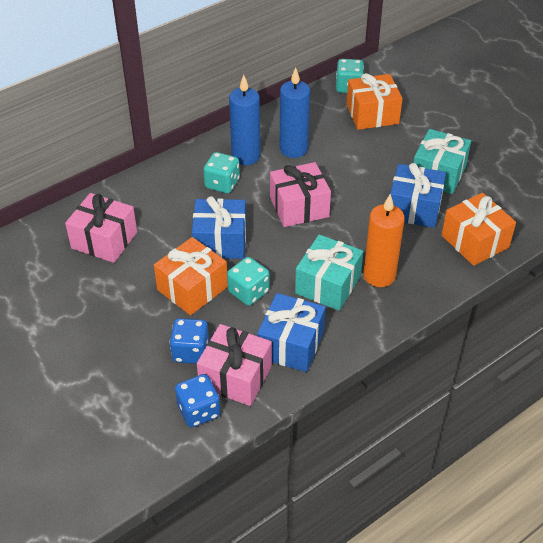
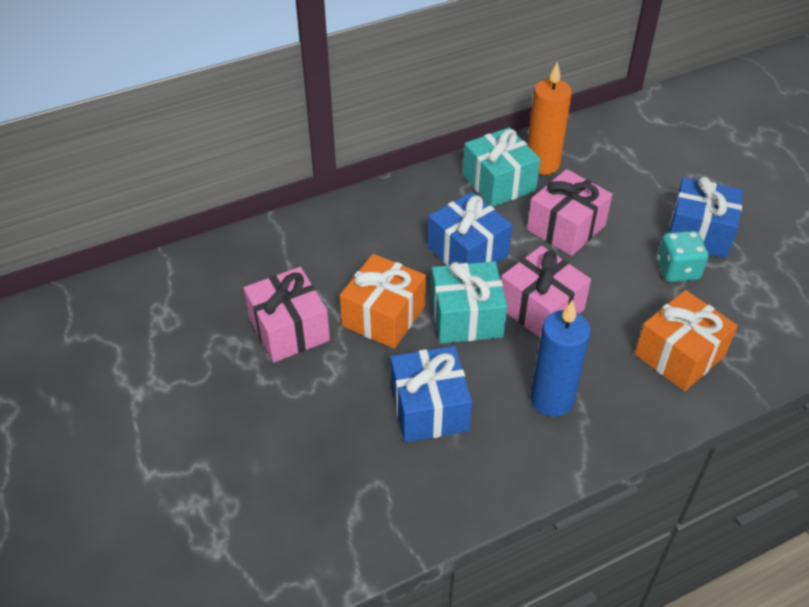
blue candle: [229,75,260,165] [280,67,310,158] = 2 -> [531,300,591,417] = 1
blue dice: [170,318,209,364] [175,374,221,427] = 2 -> none = 0
orange gift: [154,237,228,315] [346,73,403,130] [442,193,516,266] = 3 -> [340,254,426,349] [635,290,738,391] = 2
turquoise dice: [203,152,240,194] [227,257,269,306] [336,59,364,93] = 3 -> [657,231,709,282] = 1

